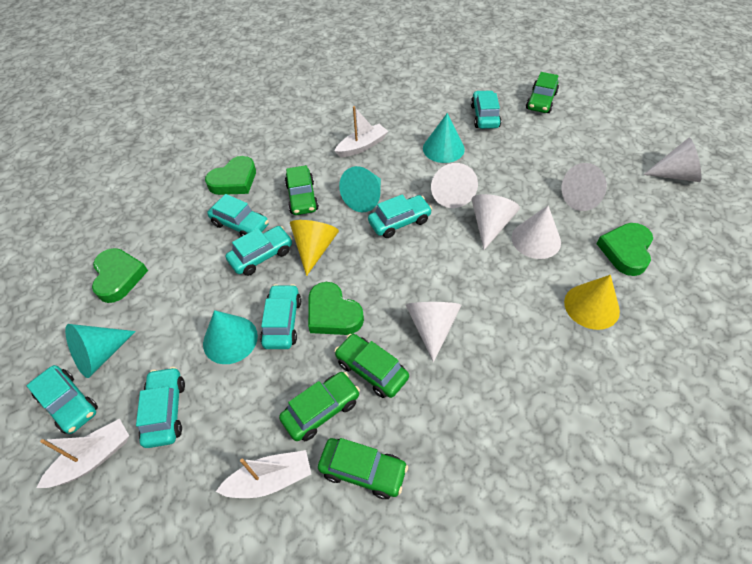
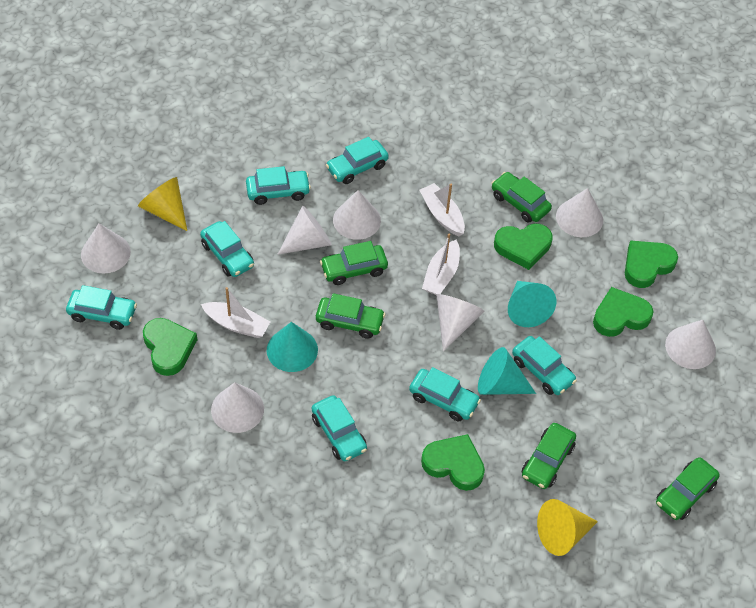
green heart: [92,248,148,303] [205,156,256,195] [308,282,364,335] [597,223,653,276] = 4 -> [143,318,197,376] [421,434,485,491] [494,224,553,270] [593,287,653,337] [625,240,678,288] = 5
turquoise cone: [65,324,136,378] [203,310,258,364] [339,166,381,212] [423,113,465,163] = 4 -> [267,322,318,372] [478,347,536,395] [508,281,556,327] = 3
white cone: [406,302,462,362] [431,163,478,208] [472,194,520,250] [512,206,561,259] [562,163,607,211] [643,138,702,182] = 6 -> [81,223,131,274] [211,382,264,433] [277,206,332,255] [333,190,381,240] [436,294,485,351] [556,188,603,237] [665,320,716,369] = 7

